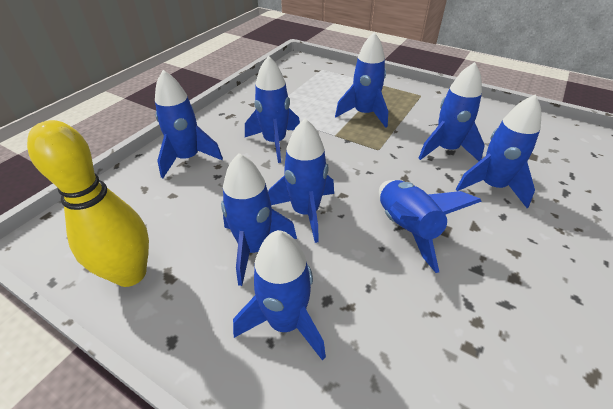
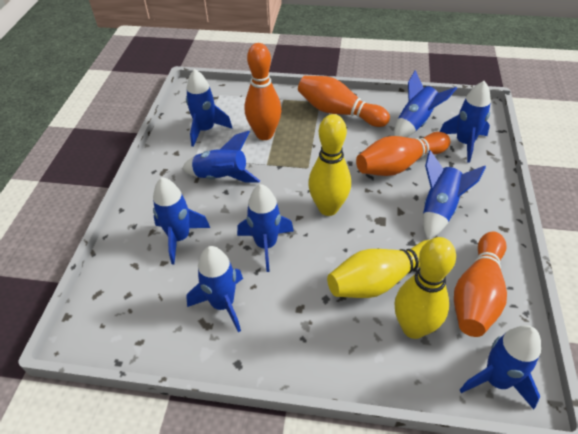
orange bowling pin: none = 0 -> [245,43,281,140] [298,76,390,127] [356,132,450,176] [454,232,507,337] = 4
yellow bowling pin: [27,120,149,287] = 1 -> [308,114,351,216] [327,240,429,298] [395,237,456,339] = 3

